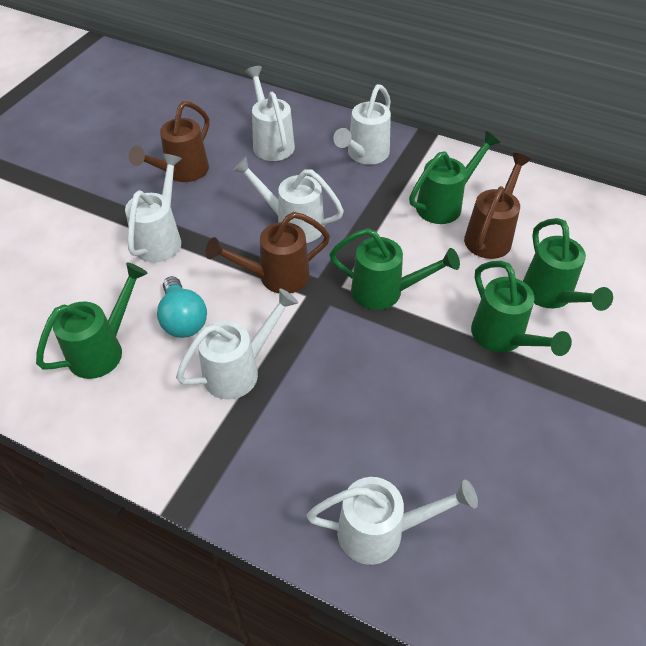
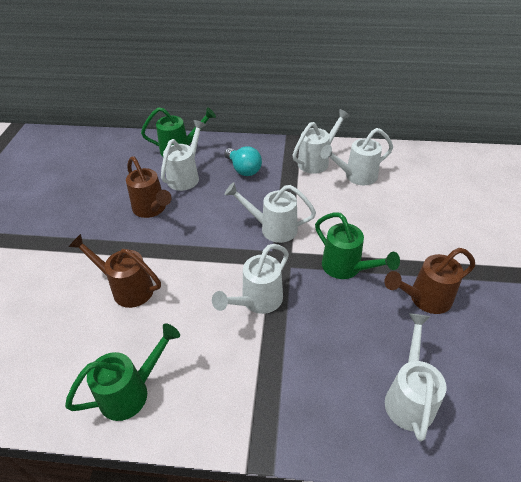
green watering can: [36,262,148,379] [329,228,460,310] [409,131,501,224] [471,261,572,356] [523,218,613,311] = 5 -> [65,323,180,421] [141,107,216,157] [315,212,400,279] = 3

